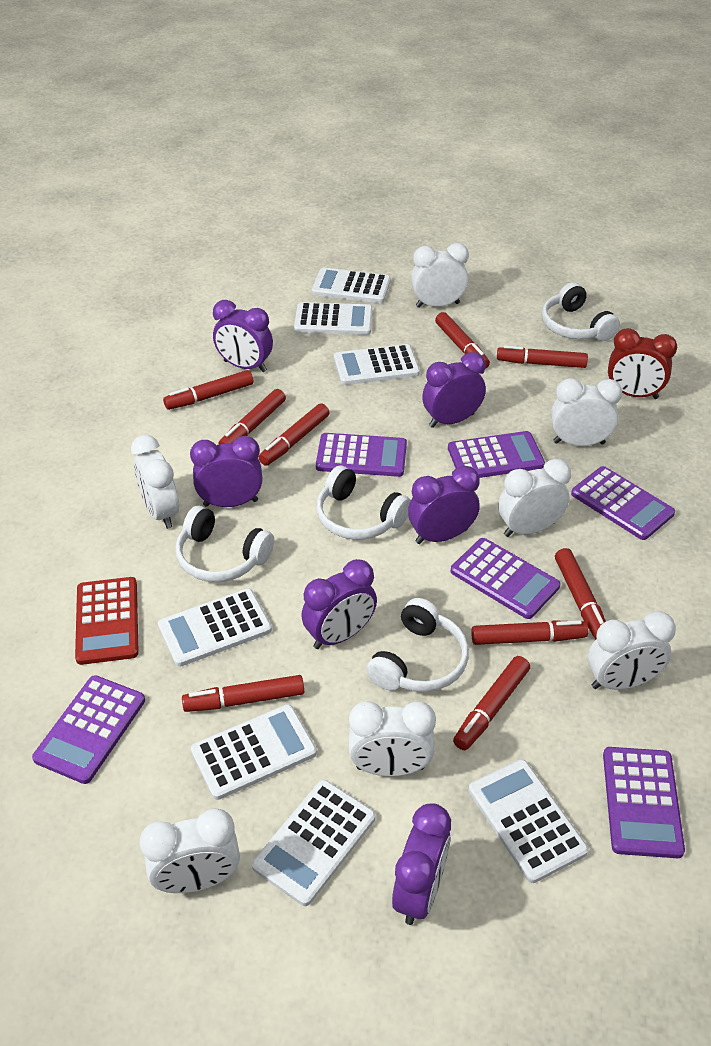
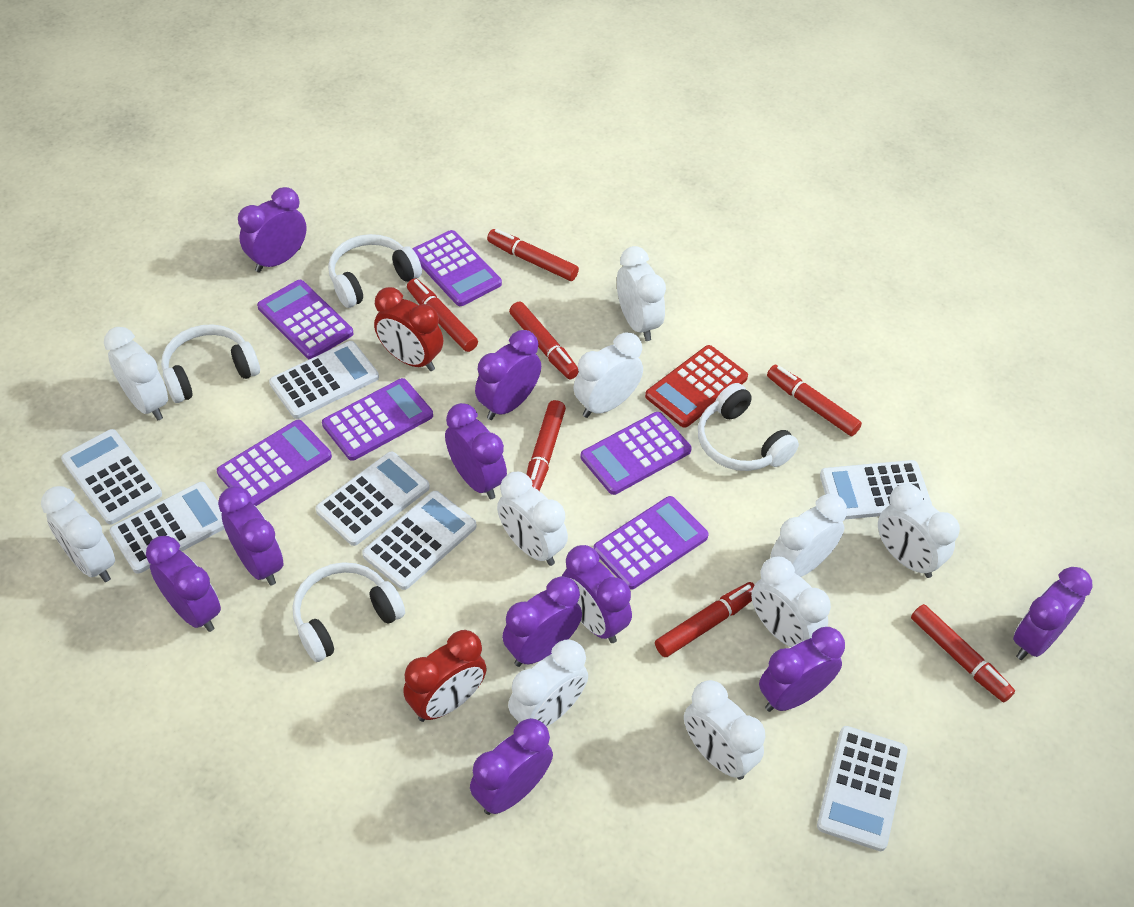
purple clock: [190,436,262,507] [213,300,273,372] [301,559,377,649] [392,803,451,925] [408,466,480,544] [422,352,486,428] = 6 -> [146,536,221,632] [218,486,284,586] [238,187,307,273] [445,403,507,499] [470,718,553,815] [475,330,541,420] [502,576,582,667] [562,545,632,643] [759,627,845,712] [1013,567,1092,660] = 10
red clock: [608,328,677,399] = 1 -> [374,287,443,371] [403,630,487,722] = 2
red marker: [163,370,254,410] [182,675,304,712] [219,389,286,444] [258,403,330,466] [435,312,490,369] [453,656,530,750] [471,620,588,645] [497,345,588,368] [555,548,606,639] = 9 -> [407,278,478,352] [487,229,579,281] [509,302,579,379] [526,400,566,491] [655,582,755,657] [767,365,862,436] [911,604,1015,702] = 7
white clock: [131,435,179,529] [140,809,240,893] [349,701,436,776] [411,243,469,308] [498,459,571,537] [551,378,622,446] [588,611,676,690] = 7 -> [41,486,115,582] [104,327,168,420] [497,472,568,566] [508,639,588,727] [574,332,643,418] [617,246,666,341] [684,680,765,780] [751,556,831,647] [770,494,847,577] [878,484,960,578] = 10

